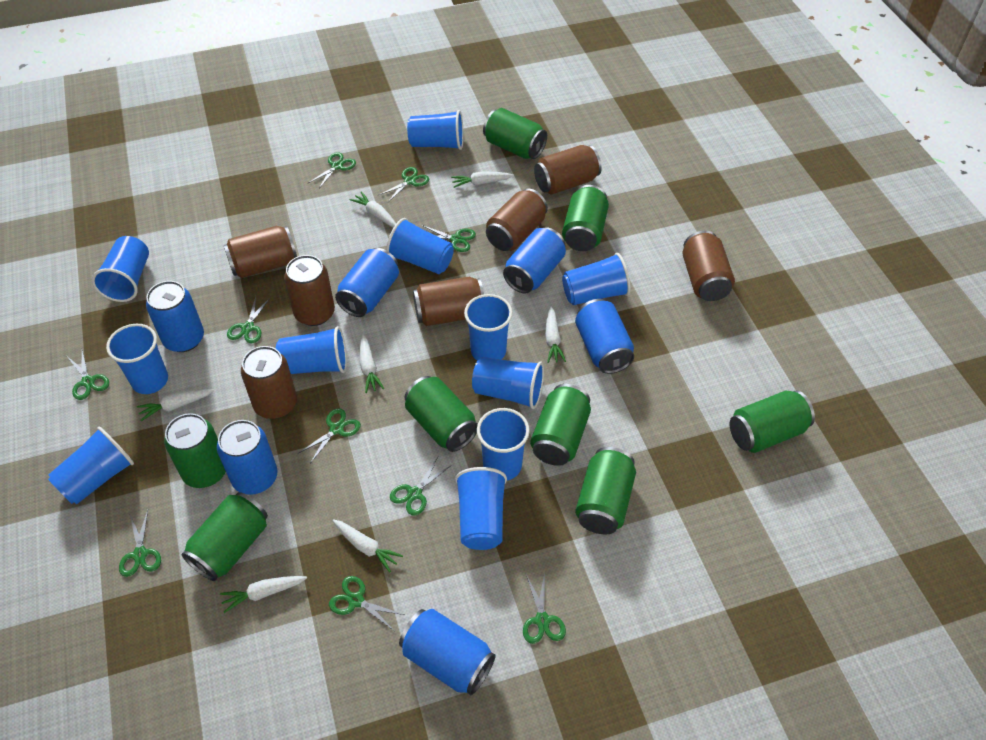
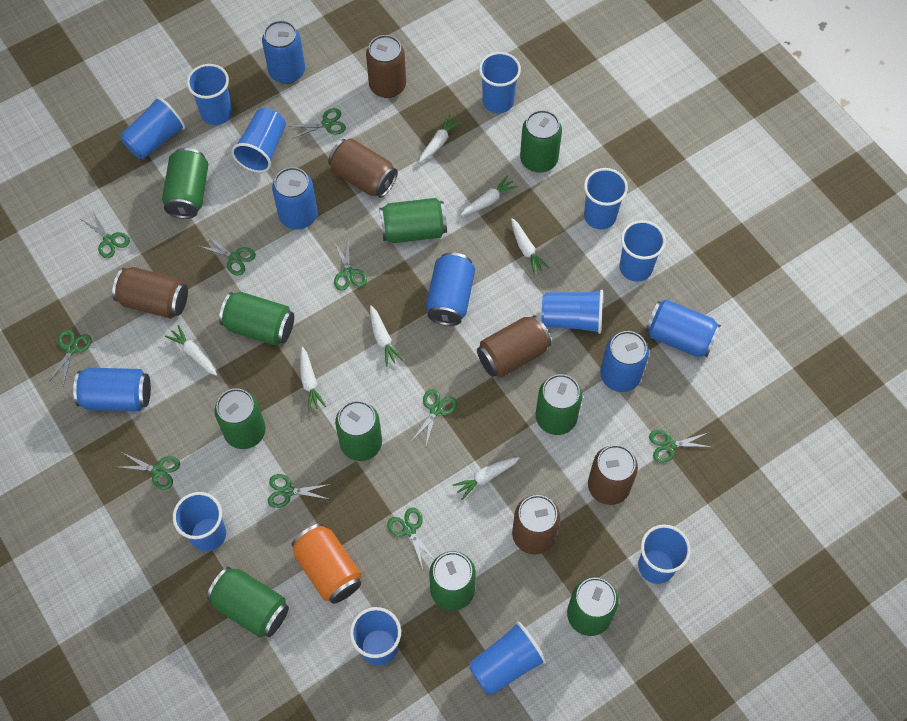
brown can: [224,226,297,278] [241,346,297,419] [284,255,335,326] [413,277,484,326] [486,189,548,251] [534,145,602,195] [682,231,735,301] = 7 -> [112,267,188,318] [328,138,398,198] [366,35,406,98] [477,315,552,378] [512,495,560,555] [588,445,638,505] = 6
green can: [164,413,226,488] [181,492,268,581] [405,376,478,452] [483,108,547,159] [530,384,591,466] [562,185,609,251] [575,447,636,534] [729,390,815,453] = 8 -> [162,148,208,219] [207,567,289,638] [214,388,266,449] [219,292,294,346] [335,401,382,461] [379,198,447,243] [429,551,476,611] [520,110,562,173] [536,374,582,435] [567,577,619,636] = 10
orange can: none = 0 -> [291,523,361,604] = 1

